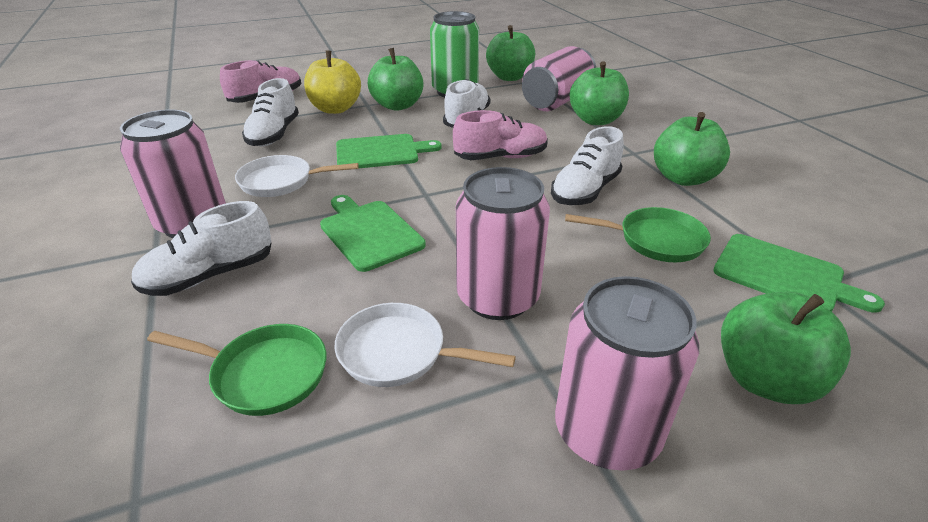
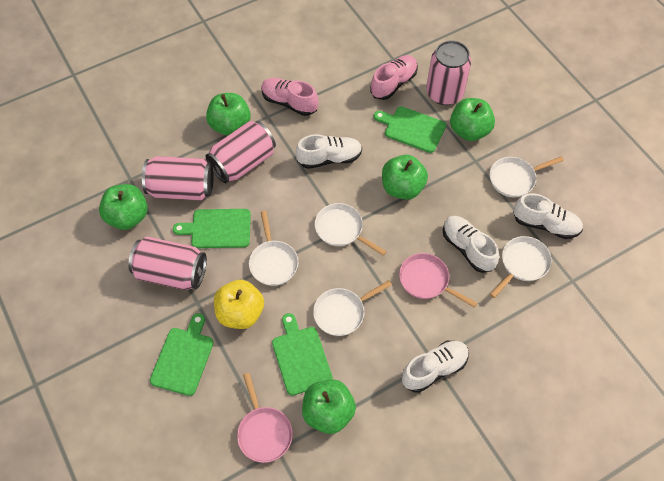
green can: [430,11,479,97] = 1 -> none = 0
green cutting board: [320,195,426,272] [336,134,442,168] [713,234,885,313] = 3 -> [150,313,214,396] [173,209,251,248] [272,313,333,396] [374,106,446,153] = 4
green pan: [147,324,326,416] [565,207,711,262] = 2 -> none = 0
pink pan: none = 0 -> [237,373,293,463] [399,253,477,308] = 2
white pan: [235,155,359,197] [334,303,516,387] = 2 -> [249,211,299,286] [313,280,392,336] [315,203,387,256] [490,156,564,198] [490,236,552,298] = 5

